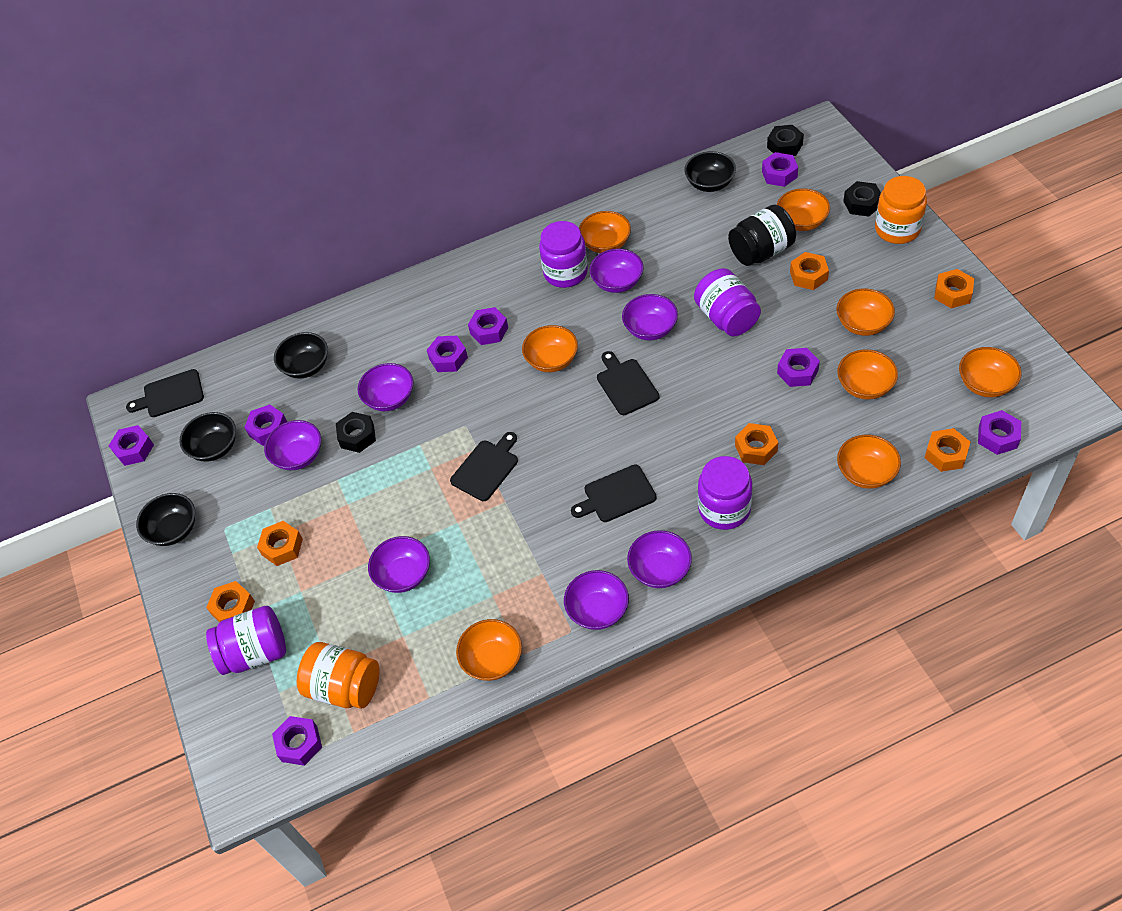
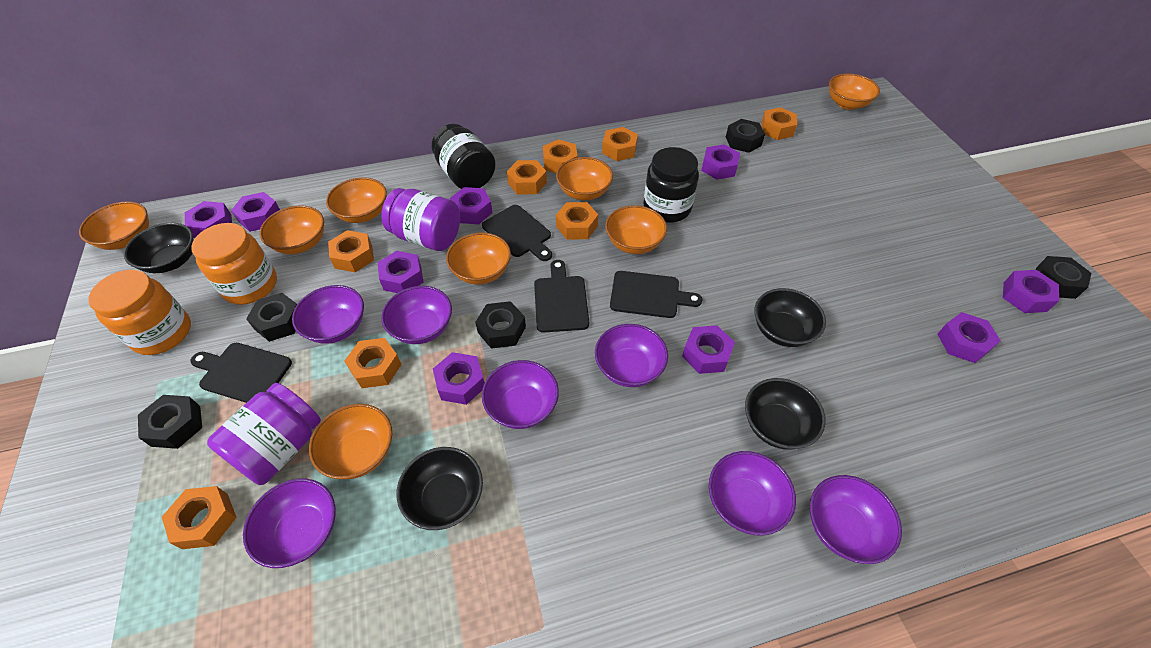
black jar: [728,205,796,266] = 1 -> [432,124,496,189] [644,147,699,223] = 2
black nut: [336,412,376,453] [767,125,804,156] [843,181,881,217] = 3 -> [138,395,202,449] [246,293,297,342] [475,301,526,349] [726,119,765,153] [1036,256,1092,299] = 5
orange nut: [206,581,255,622] [257,521,303,566] [735,423,778,465] [790,252,829,290] [925,428,970,472] [934,269,974,308] = 6 -> [162,486,237,549] [328,230,374,272] [344,338,402,388] [506,160,547,194] [543,139,578,173] [556,202,598,240] [602,127,638,161] [761,107,797,140] = 8
purple jar: [206,606,286,675] [539,221,588,288] [694,268,761,336] [698,456,752,530] = 4 -> [207,383,321,485] [381,188,460,251] = 2
purple nut: [109,425,154,466] [244,404,287,446] [272,716,322,766] [427,336,468,372] [468,307,508,345] [762,152,798,187] [777,348,820,387] [978,410,1021,455] = 8 -> [185,201,232,238] [231,192,280,232] [378,251,423,293] [433,352,484,405] [450,187,493,224] [682,325,735,374] [701,144,740,180] [937,312,1001,363] [1003,270,1059,313] = 9

